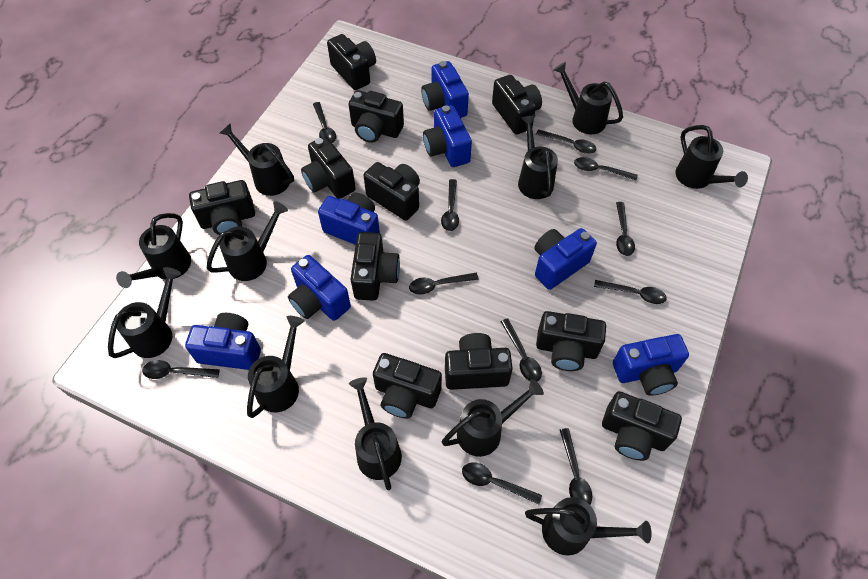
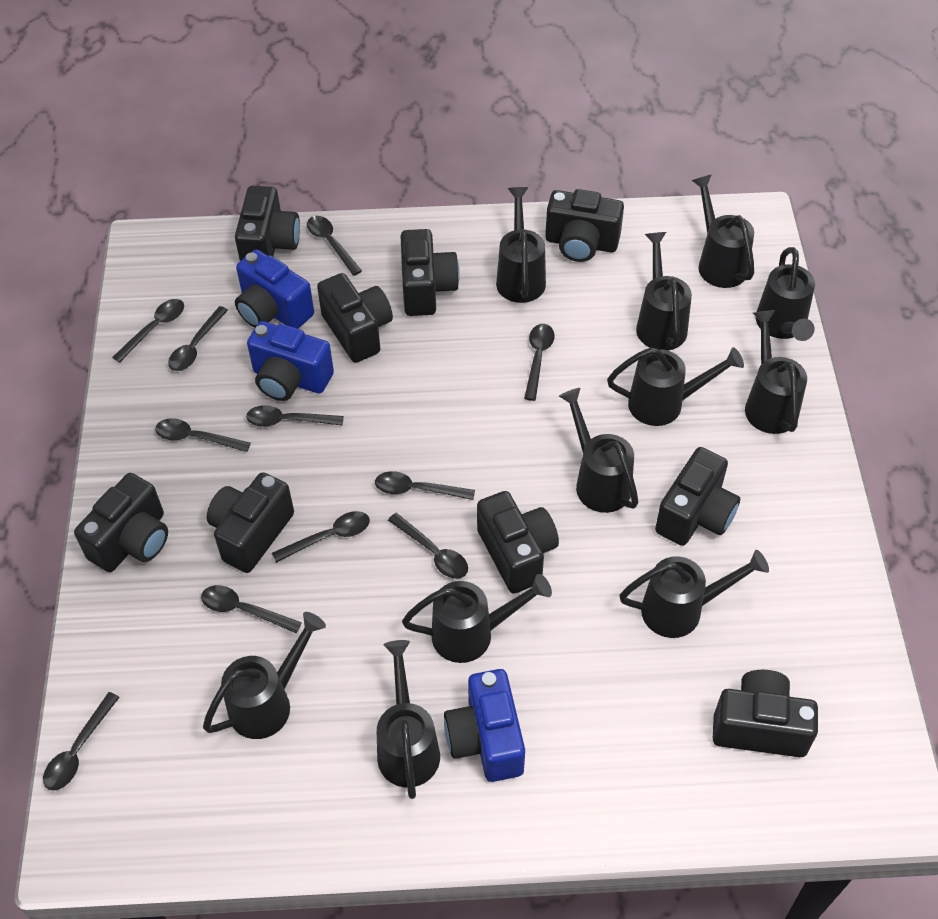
black camera: [189,180,255,235] [301,136,356,199] [327,34,376,90] [348,90,404,143] [351,232,400,301] [364,162,420,221] [373,353,442,418] [445,333,513,390] [492,75,542,135] [536,311,606,371] [602,391,682,461] = 11 -> [74,473,168,572] [207,472,294,573] [235,185,300,261] [317,273,393,363] [400,229,460,316] [477,491,559,594] [545,189,624,262] [655,447,740,546] [713,670,818,757] = 9
blue camera: [185,313,261,370] [288,255,351,321] [318,193,380,245] [421,61,469,118] [423,105,472,167] [534,228,597,290] [613,334,689,396] = 7 -> [235,250,314,329] [247,321,334,401] [444,669,525,782] = 3

